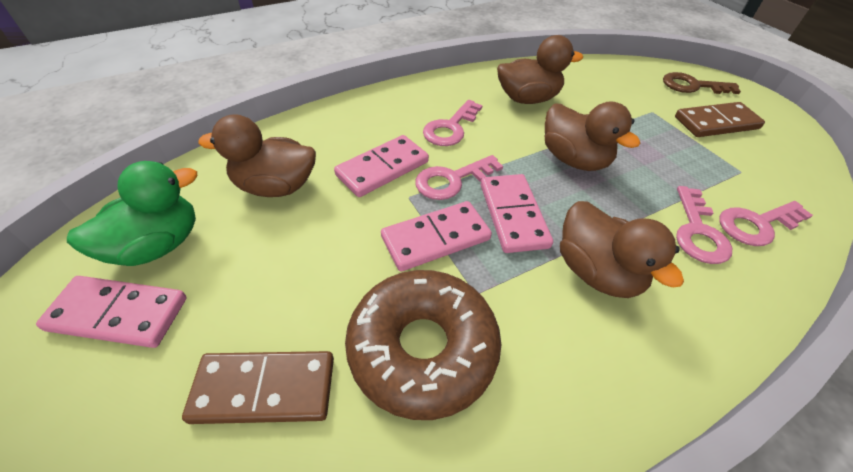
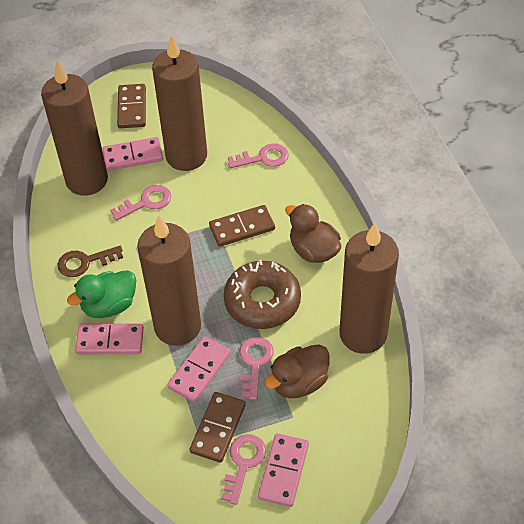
brown candle: none = 0 -> [41,61,108,196] [137,215,201,346] [152,35,207,171] [339,223,399,354] = 4
brown domino: [182,351,334,424] [675,102,765,137] = 2 -> [117,84,146,128] [189,392,246,463] [209,205,275,247] = 3
brown duck: [198,114,316,197] [497,35,583,104] [545,101,640,171] [560,201,684,298] = 4 -> [265,344,330,398] [285,204,341,263] = 2

